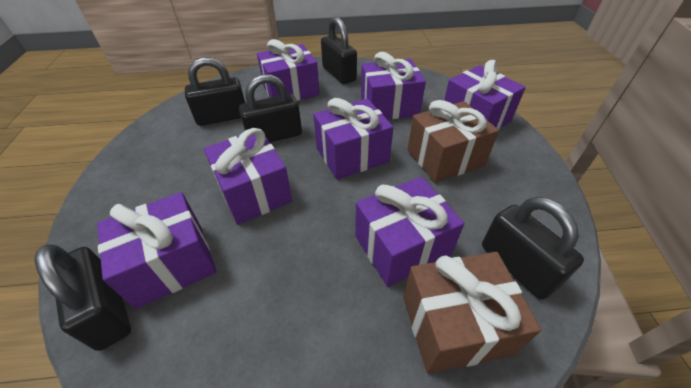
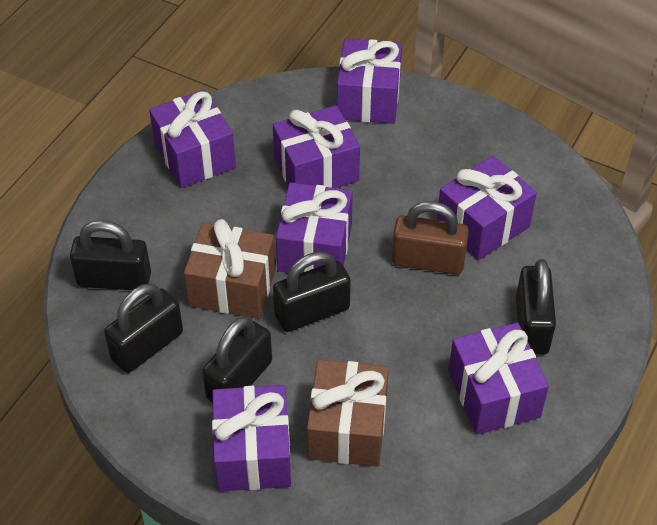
brown padlock: none = 0 -> [392,201,469,275] = 1

